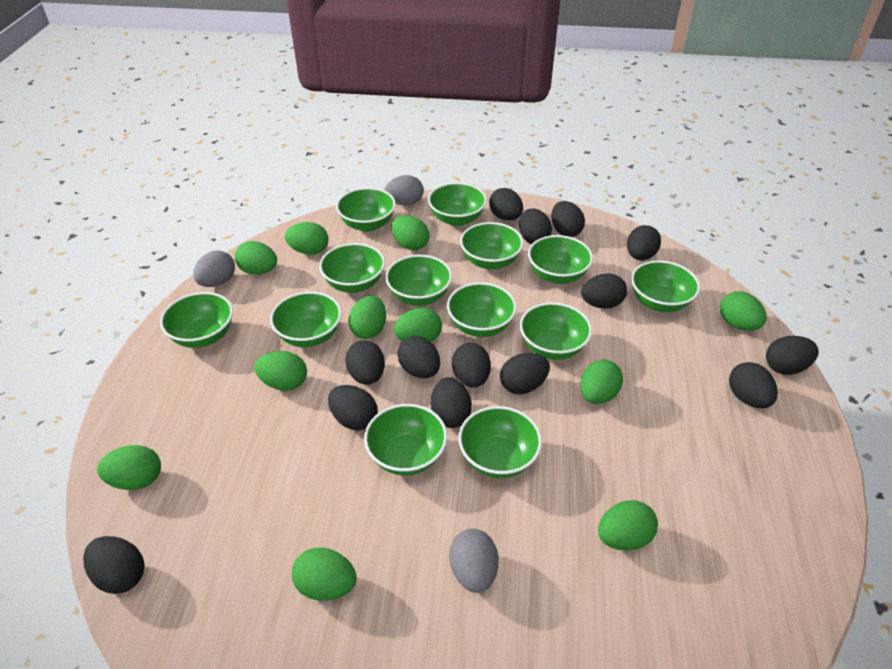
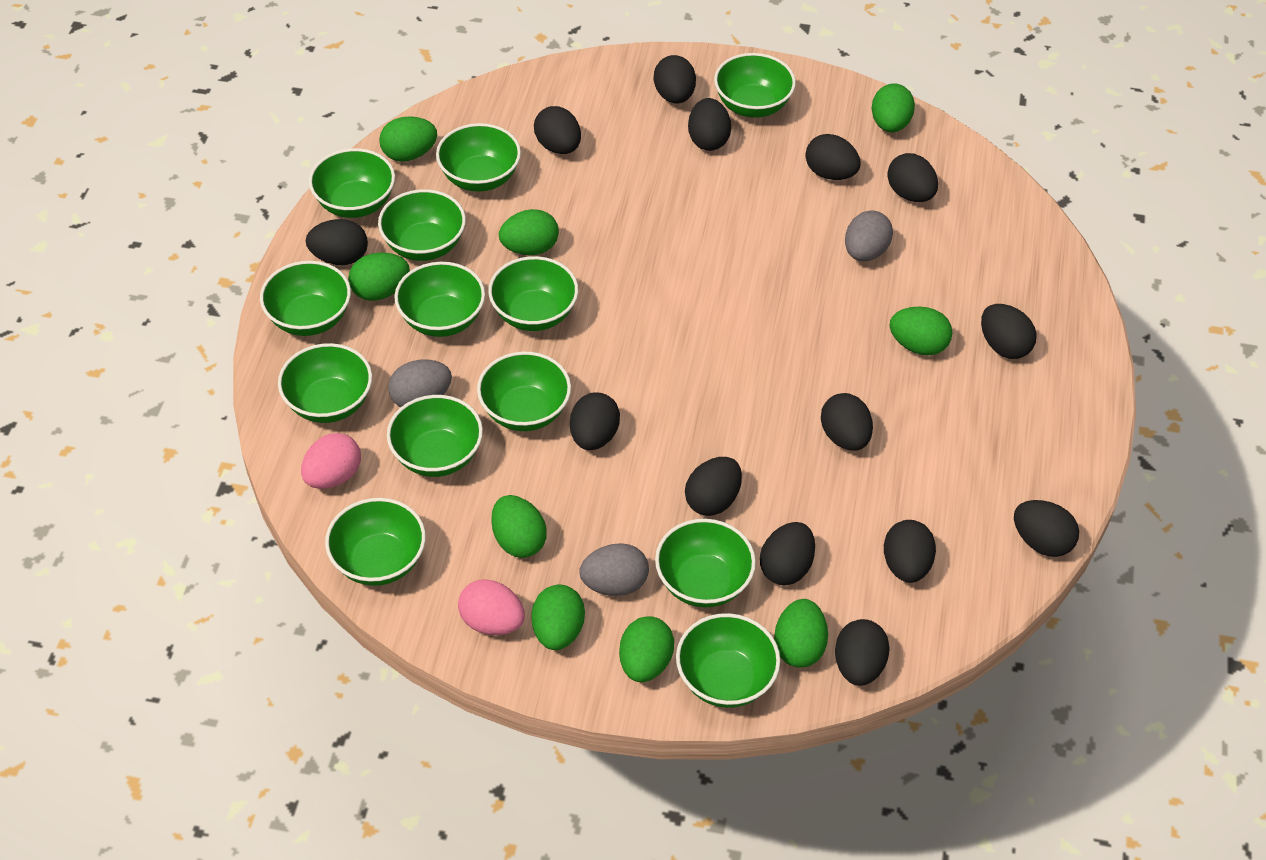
green egg: [97,445,161,490] [235,241,277,275] [254,351,307,391] [285,222,328,255] [292,548,357,601] [348,296,386,339] [391,215,429,250] [394,308,442,342] [580,360,623,404] [598,500,658,550] [720,291,767,331] = 11 -> [348,252,410,301] [379,116,437,162] [491,495,547,558] [499,209,559,255] [531,585,585,650] [619,616,674,682] [774,599,828,668] [872,84,915,132] [890,306,952,355] = 9
pink egg: none = 0 -> [301,433,361,489] [458,579,525,635] = 2

